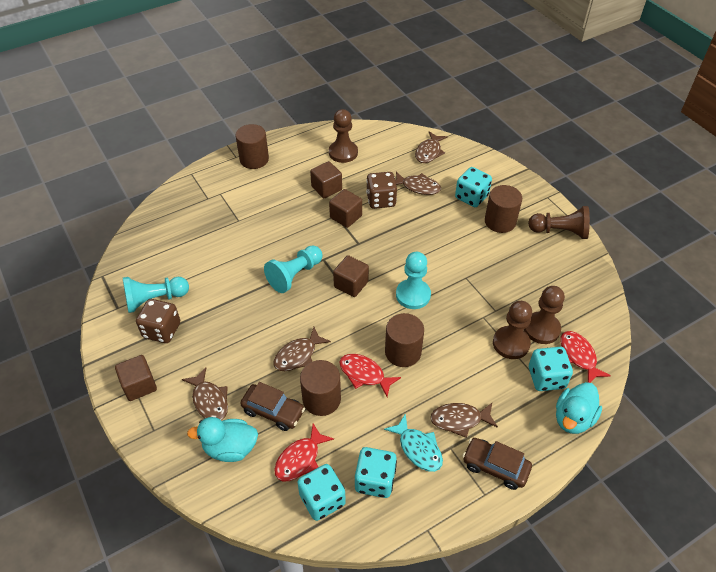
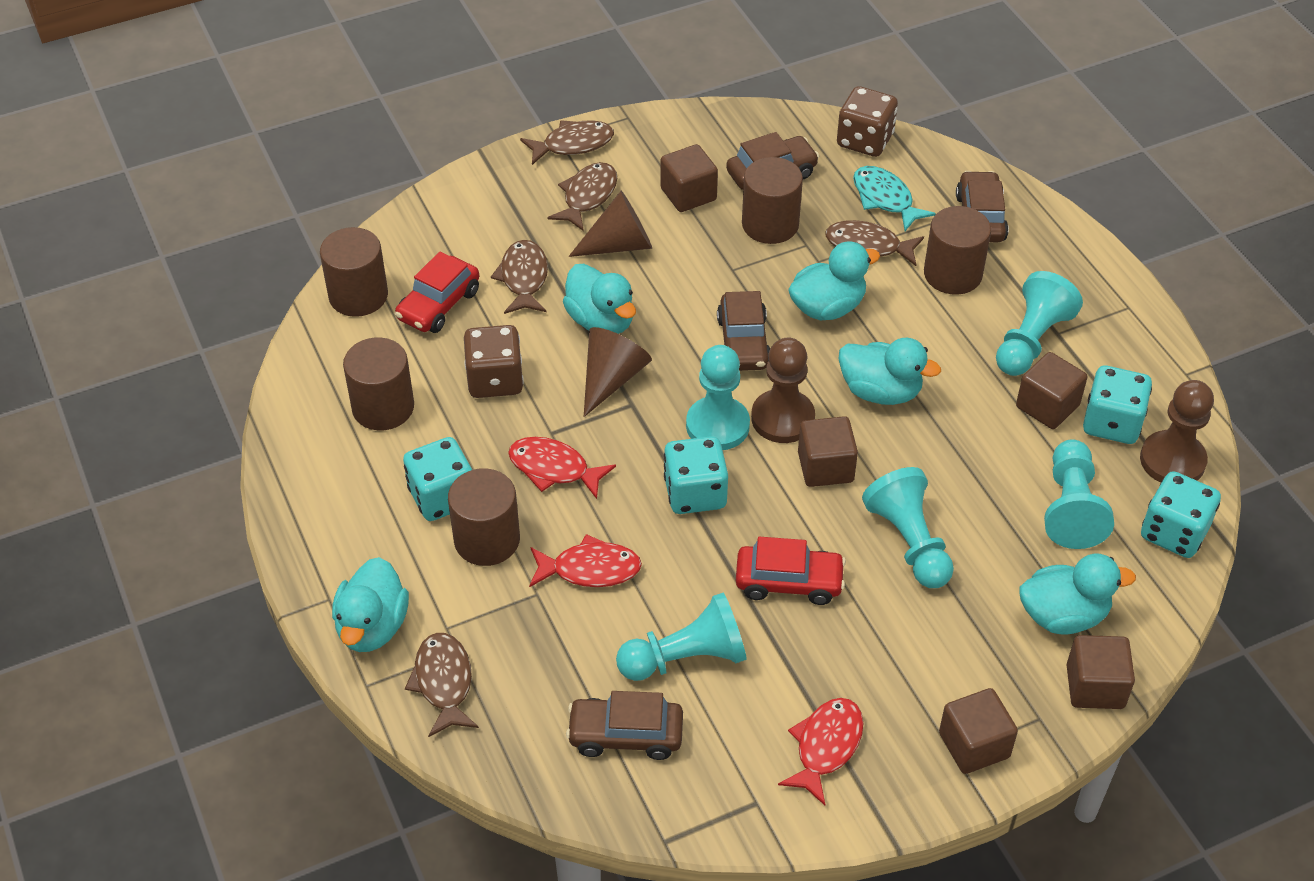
brown car: [240,382,305,431] [462,438,532,490] = 2 -> [566,691,683,760] [717,291,770,371] [726,132,819,190] [956,171,1009,242] = 4
brown cone: none = 0 -> [568,191,652,257] [584,327,652,417] = 2
brown cube: [115,355,157,401] [310,161,342,198] [329,189,362,228] [333,255,369,297] = 4 -> [661,144,718,212] [798,416,858,487] [939,688,1018,774] [1016,352,1088,429] [1066,635,1135,709] = 5
brown cylinder: [236,124,269,169] [300,360,341,416] [385,313,424,367] [485,185,522,233] = 4 -> [320,227,388,317] [343,337,414,430] [448,468,520,566] [742,157,803,244] [924,206,991,295] = 5
brown pawn: [329,109,358,163] [493,301,532,359] [524,286,565,344] [528,206,590,239] = 4 -> [751,338,815,443] [1140,380,1214,483] = 2
red car: none = 0 -> [395,252,479,333] [736,537,846,605] = 2
turquoise duck: [187,417,258,462] [556,382,602,434] = 2 -> [332,557,409,652] [563,264,636,334] [788,241,880,320] [839,338,941,405] [1020,553,1136,635] = 5
turquoise pawn: [123,277,189,313] [264,245,323,293] [396,252,431,309] = 3 -> [616,593,747,681] [686,345,750,450] [862,467,954,588] [996,271,1083,376] [1044,439,1114,549] = 5

